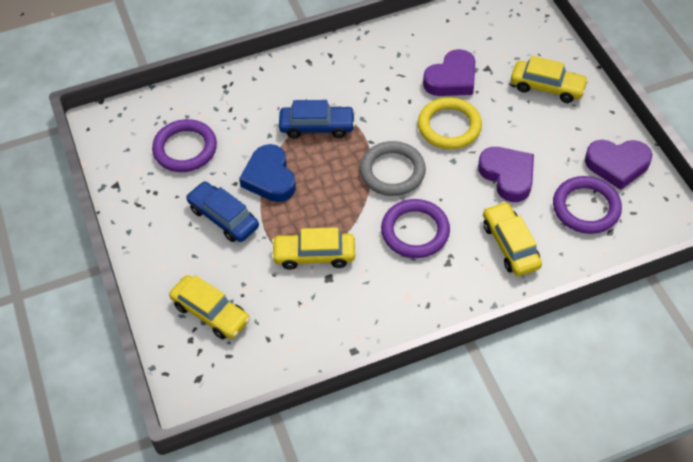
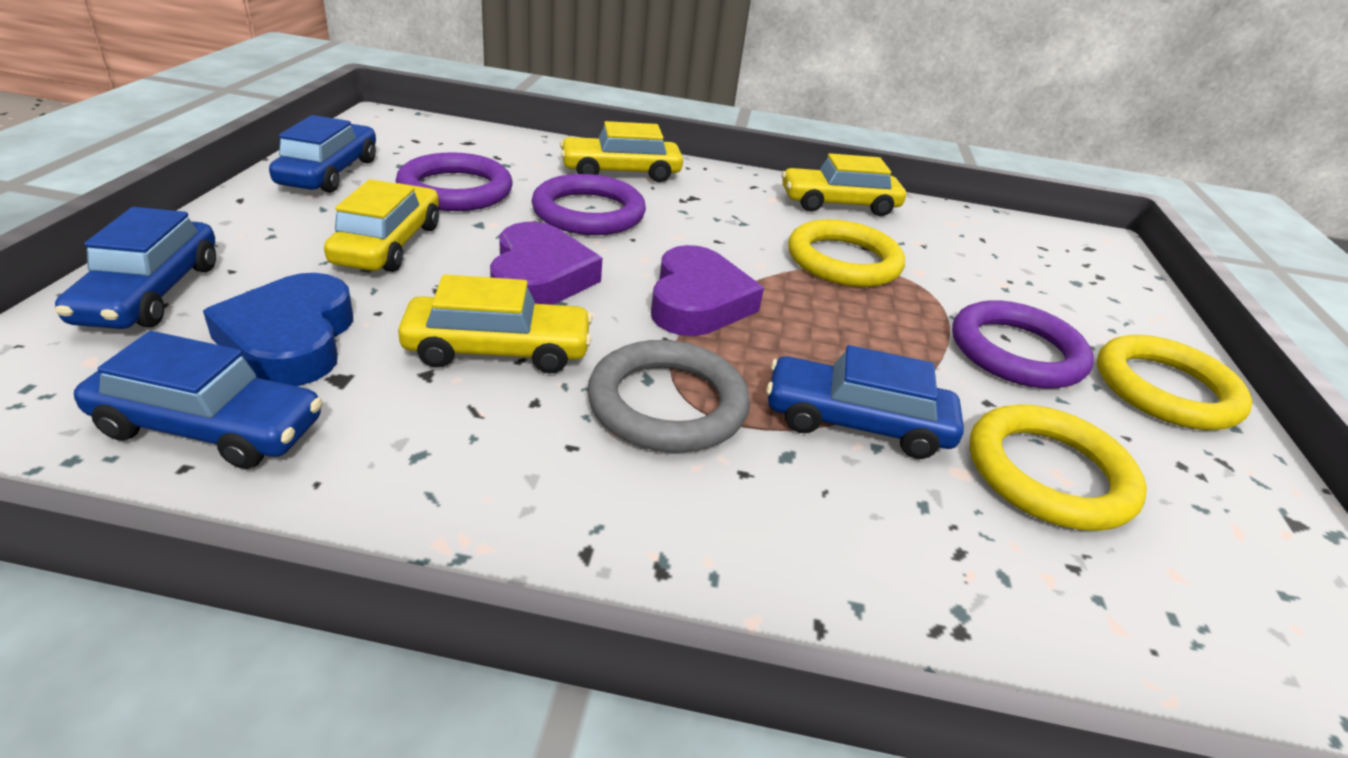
blue car: [186,181,259,242] [279,100,355,138] = 2 -> [55,207,216,329] [74,331,323,469] [269,115,376,193] [766,345,964,459] = 4
purple heart: [423,49,475,96] [478,147,534,202] [585,140,652,190] = 3 -> [490,222,602,305] [651,245,764,336] = 2
yellow ring: [418,97,482,149] = 1 -> [788,219,905,287] [970,404,1147,531] [1097,335,1252,430] = 3

